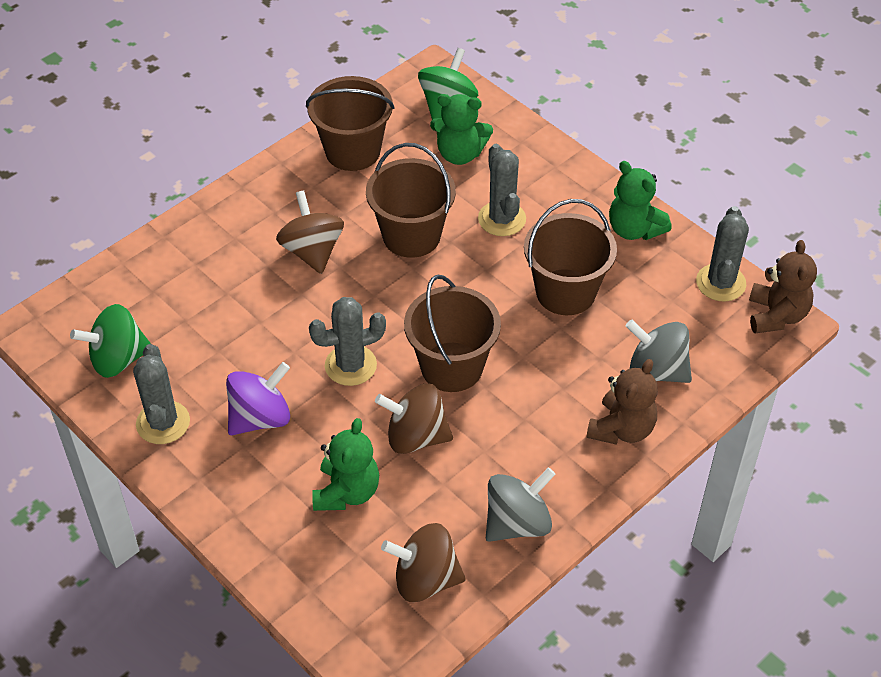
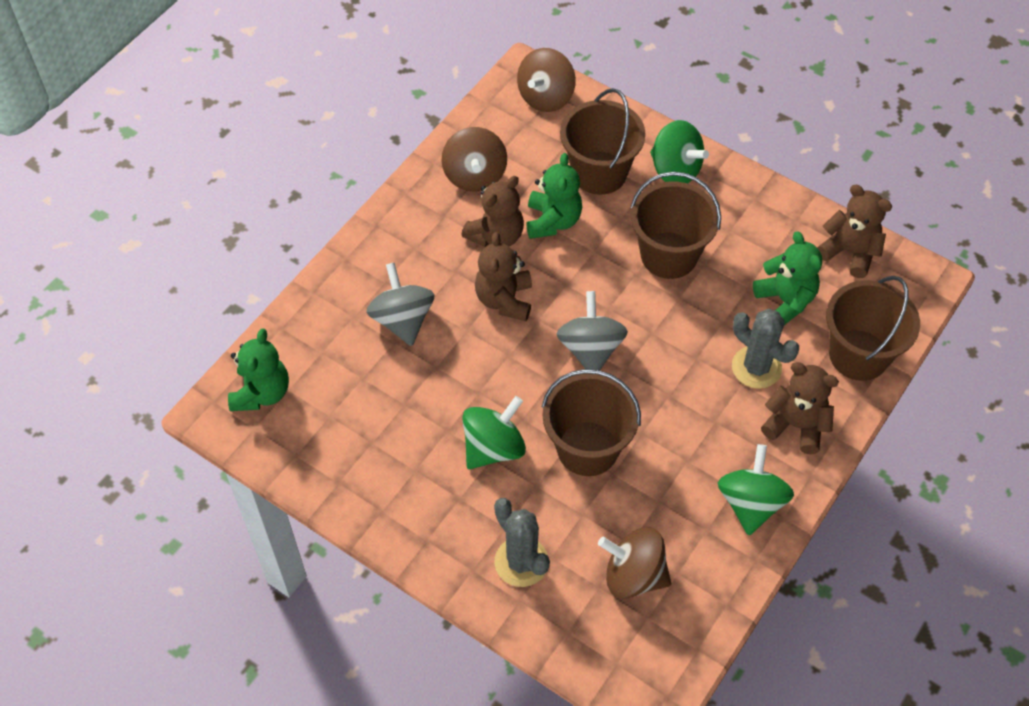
brown teddy bear: [586,359,658,445] [749,240,817,334] = 2 -> [461,176,524,247] [475,232,532,321] [761,362,839,454] [817,185,892,278] = 4
green spinning top: [70,304,151,378] [418,48,478,120] = 2 -> [462,396,526,469] [650,120,709,183] [718,444,794,535] = 3
grey cactus: [133,344,190,444] [309,297,386,386] [478,144,526,236] [696,206,749,302] = 4 -> [494,498,550,587] [732,309,799,389] = 2
purple spinning top: [226,362,290,435] = 1 -> none = 0

